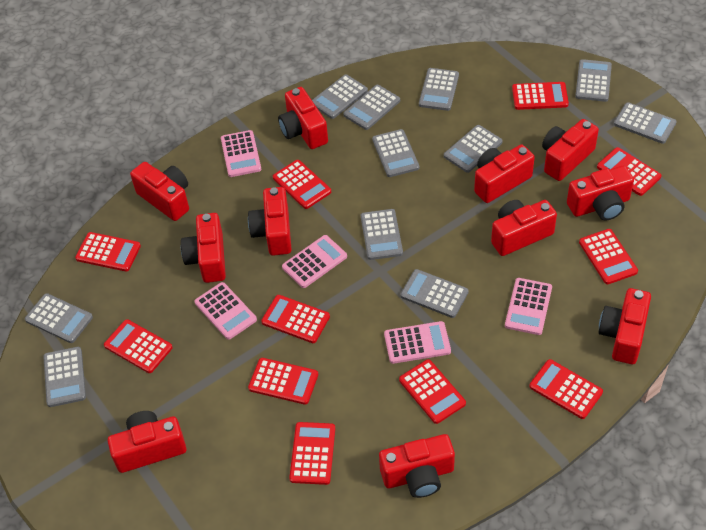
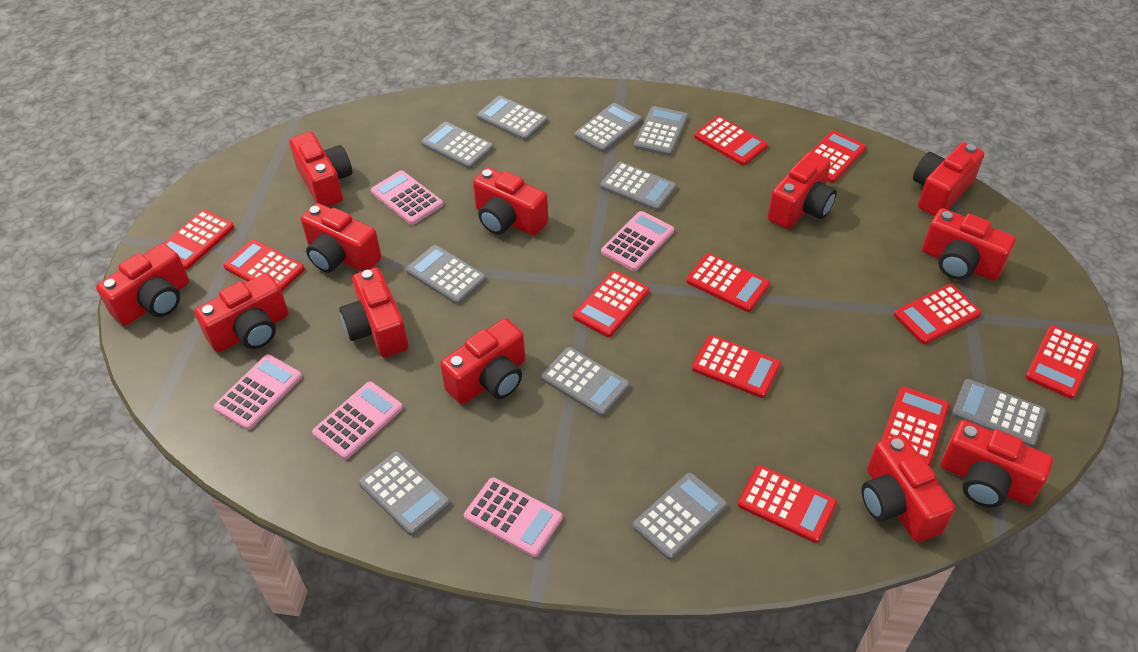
grey calculator: [25,293,93,343] [43,347,86,407] [312,74,368,119] [343,85,400,130] [361,209,403,260] [372,129,419,177] [400,269,469,318] [419,68,459,111] [444,125,503,173] [575,59,612,102] [614,102,677,144] = 11 -> [359,451,451,536] [406,245,486,304] [421,122,494,169] [477,96,548,141] [541,347,630,416] [574,103,642,152] [600,162,677,211] [632,473,727,560] [634,106,688,156] [952,379,1046,447] = 10
red camera: [108,411,186,473] [130,162,189,221] [181,213,226,283] [248,187,292,256] [278,87,328,149] [379,434,455,498] [474,144,535,203] [491,200,557,256] [542,119,599,181] [567,166,634,220] [598,288,651,364] = 11 -> [96,243,189,326] [194,273,289,353] [289,132,352,207] [301,203,381,273] [339,268,409,357] [440,318,525,405] [473,167,548,236] [768,152,837,229] [862,434,955,543] [913,142,984,216] [922,208,1016,281] [941,420,1053,507] = 12

